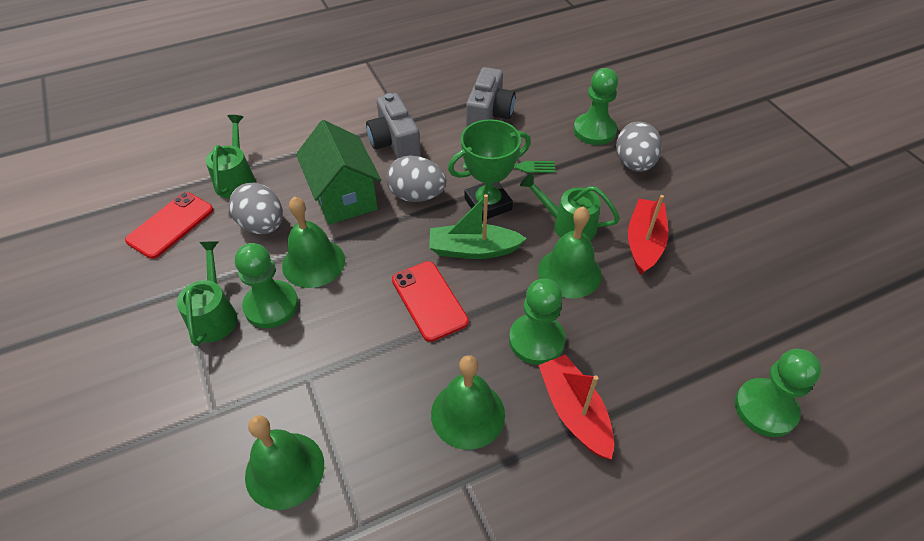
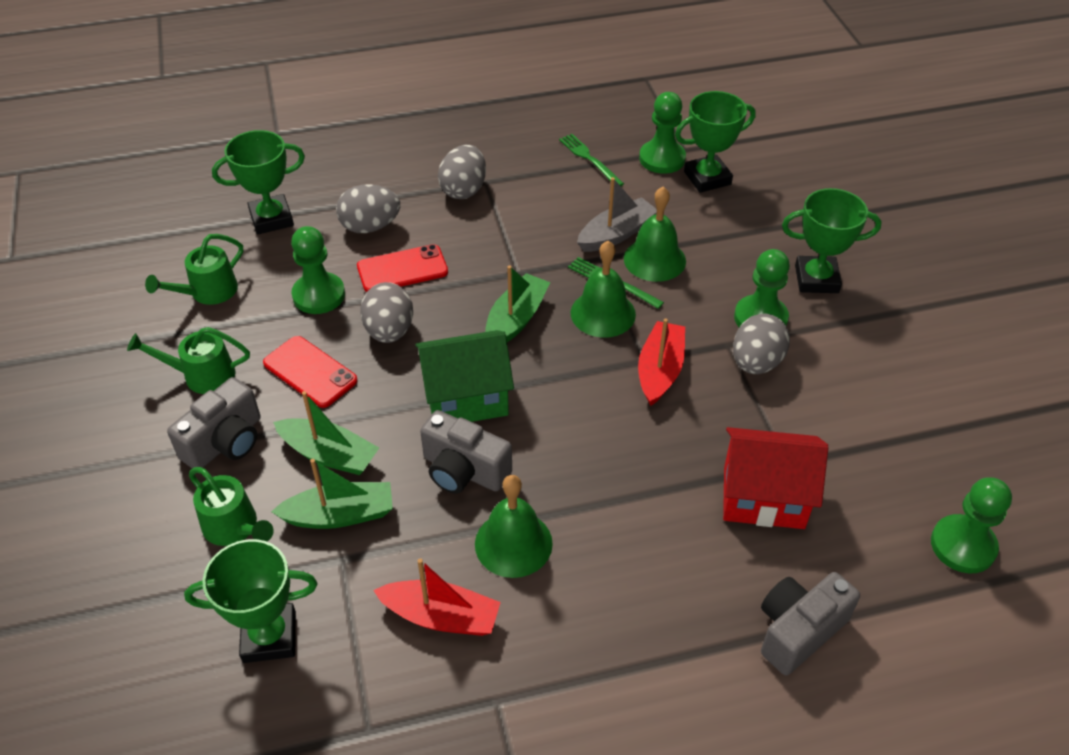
green bell: [245,416,324,510] [282,197,345,288] [431,355,505,450] [538,206,602,298] = 4 -> [475,475,553,578] [571,241,636,338] [624,187,686,282] = 3
green boat: [429,194,527,259] = 1 -> [271,459,393,529] [273,391,379,475] [485,265,550,342] = 3
green fork: [463,161,555,173] = 1 -> [559,134,624,186] [568,257,664,309] = 2
green trophy: [448,119,531,221] = 1 -> [184,539,317,663] [212,130,305,234] [675,91,756,193] [782,188,882,293] = 4
grey boat: none = 0 -> [577,177,657,252] = 1
grey camera: [366,93,421,159] [466,67,515,127] = 2 -> [167,377,260,469] [420,410,512,494] [761,572,860,675] = 3
grey egg: [229,183,283,234] [386,156,447,202] [616,121,662,172] = 3 -> [336,184,400,233] [360,282,413,343] [438,145,486,199] [733,314,790,374] = 4
red house: none = 0 -> [723,427,828,529] = 1

